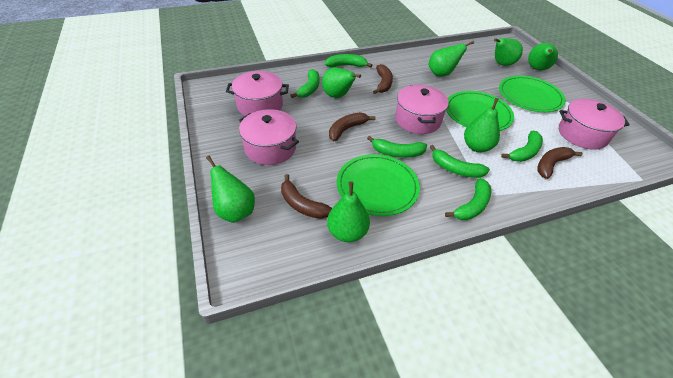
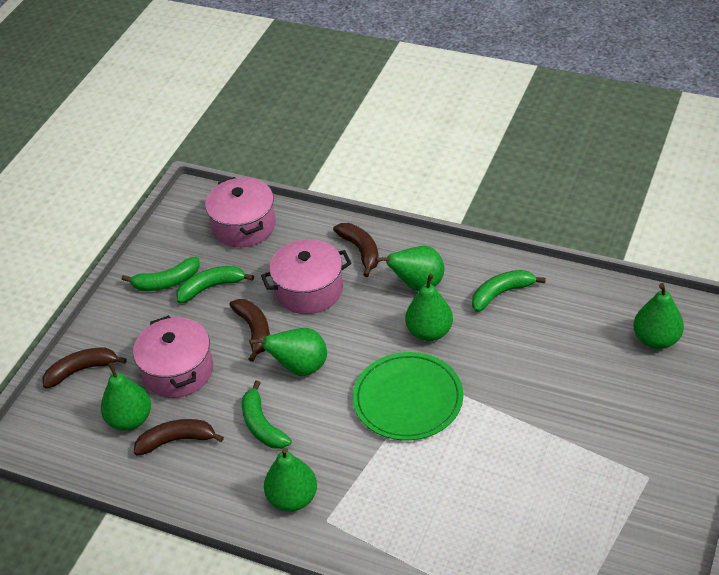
green banana: [290,69,319,98] [325,54,372,67] [367,136,427,158] [430,145,490,178] [445,178,491,220] [501,131,543,162] = 6 -> [122,257,200,291] [176,266,254,303] [242,381,292,449] [472,270,546,312] = 4
green pear: [206,156,255,223] [322,67,361,98] [327,182,370,242] [428,41,474,76] [464,98,500,152] [494,38,523,66] [528,43,558,70] = 7 -> [101,363,151,431] [249,328,327,376] [264,447,317,512] [375,246,444,291] [405,274,453,341] [634,283,684,349] = 6
green plate: [336,154,420,216] [446,91,514,131] [499,76,565,112] = 3 -> [353,352,463,440] = 1
pink pot: [226,71,289,116] [239,109,299,165] [395,85,449,134] [559,99,630,150] = 4 -> [133,315,213,398] [205,177,276,247] [261,239,352,314] = 3

